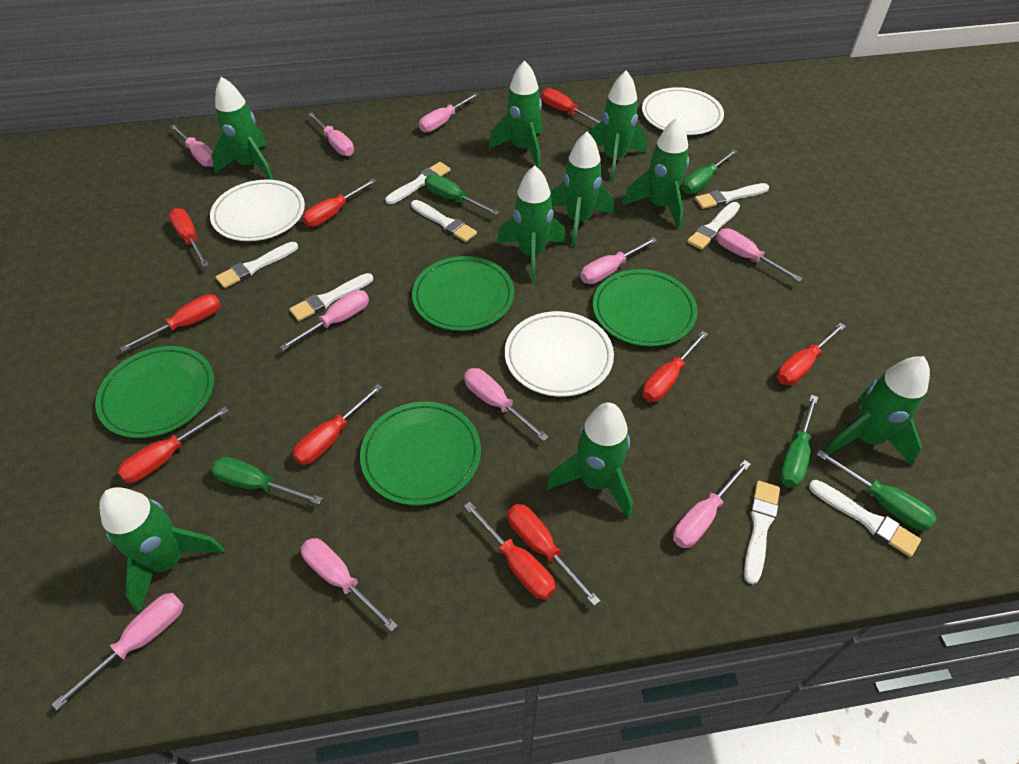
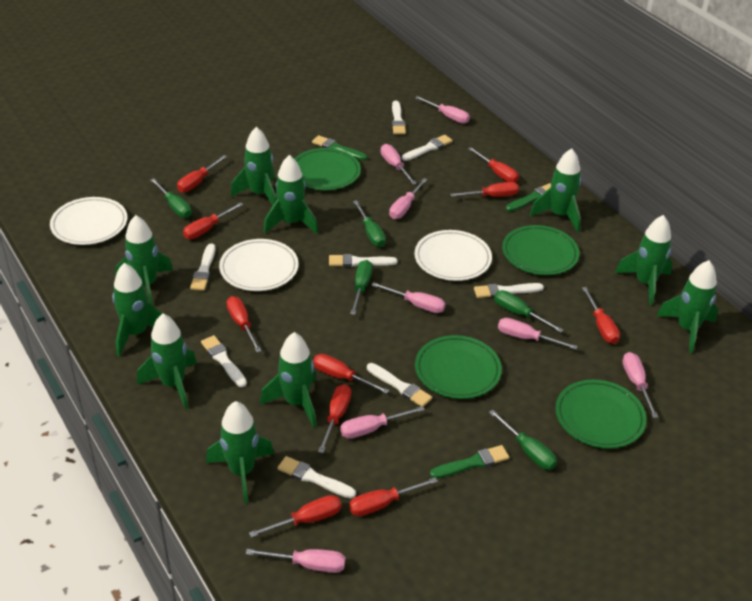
green brush: none = 0 -> [312,135,367,160] [430,445,509,478] [506,183,551,211] = 3
green rocket: [99,487,224,612] [211,77,274,180] [489,60,543,169] [497,166,566,283] [546,402,633,519] [551,132,614,247] [588,70,647,181] [623,117,689,230] [825,356,930,466] = 9 -> [112,263,162,357] [115,215,173,306] [137,314,197,409] [206,401,274,504] [230,127,276,206] [260,332,316,428] [264,155,318,234] [530,148,581,233] [615,215,673,306] [657,260,718,353] = 10
pink screwdriver: [52,593,184,710] [170,124,213,167] [280,290,369,351] [301,538,398,632] [308,112,354,156] [419,93,479,133] [464,368,548,441] [580,237,657,284] [673,460,751,548] [717,229,803,282] = 10 -> [246,549,345,573] [340,406,425,439] [371,282,446,313] [381,144,417,185] [389,178,428,219] [415,96,470,124] [498,318,578,350] [622,352,658,418] = 8

